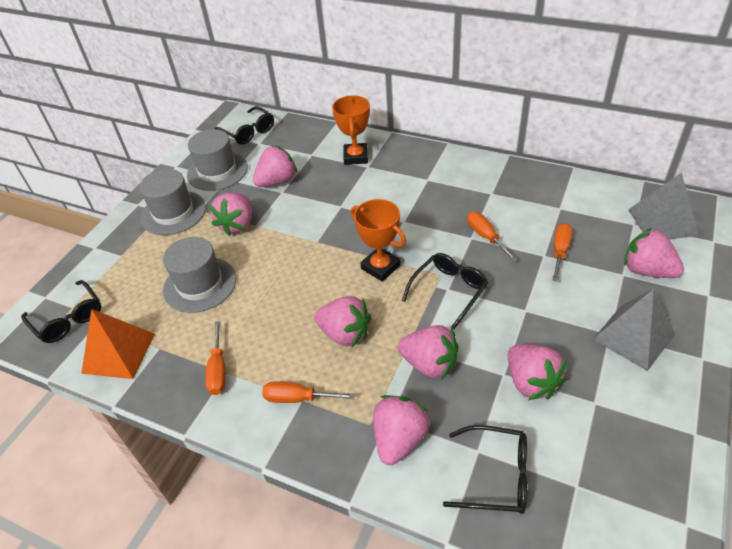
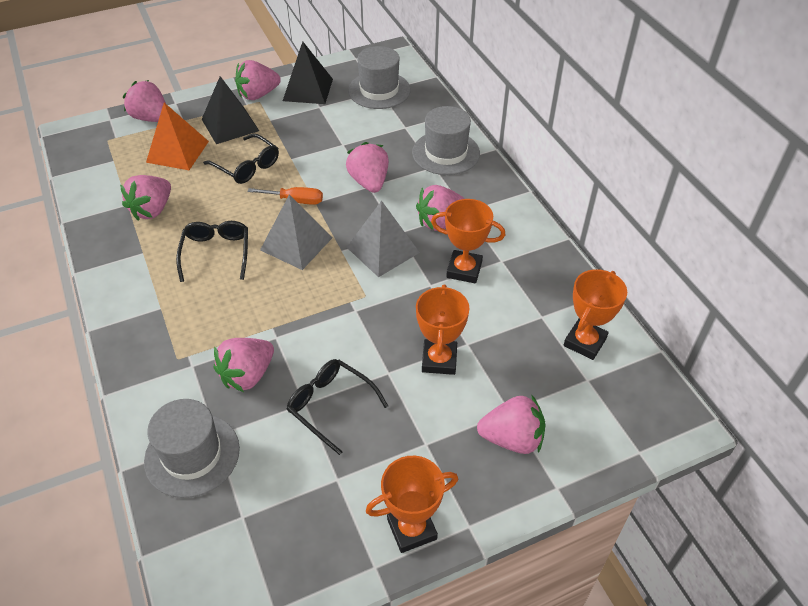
black glasses: [21,280,101,343] [214,106,274,144] [402,253,488,329] [443,425,527,514] = 4 -> [176,221,248,282] [203,134,279,184] [287,359,388,455] = 3
black pyramid: none = 0 -> [201,76,259,144] [283,42,333,104] = 2
orange screwdriver: [205,321,226,395] [262,382,355,403] [467,212,518,261] [552,223,573,282] = 4 -> [247,187,323,205] = 1
orange trophy: [332,95,370,165] [351,199,406,282] = 2 -> [366,456,458,553] [416,284,469,375] [431,199,505,283] [564,269,627,360] = 4

